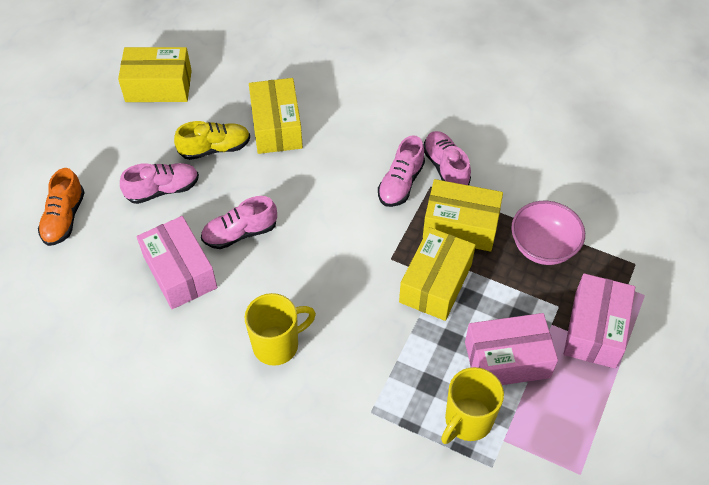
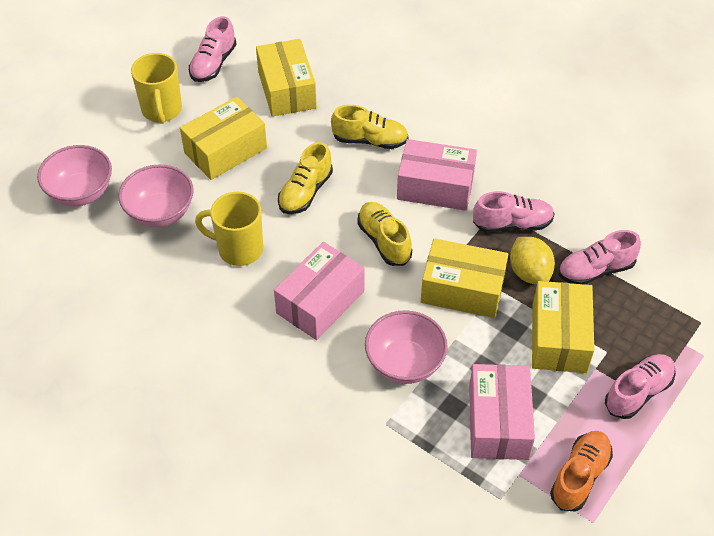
pink bowl: [511,201,585,265] = 1 -> [37,145,112,207] [118,164,194,228] [365,310,448,384] = 3
yellow lemon: none = 0 -> [510,237,555,284] = 1
yellow shoe: [174,121,250,160] = 1 -> [278,142,333,214] [331,105,409,149] [357,202,412,266] = 3

